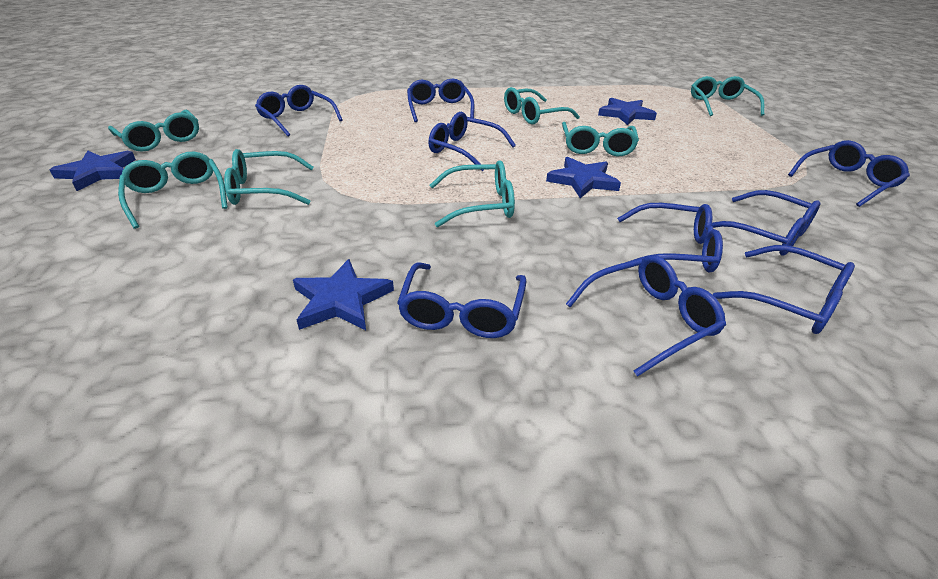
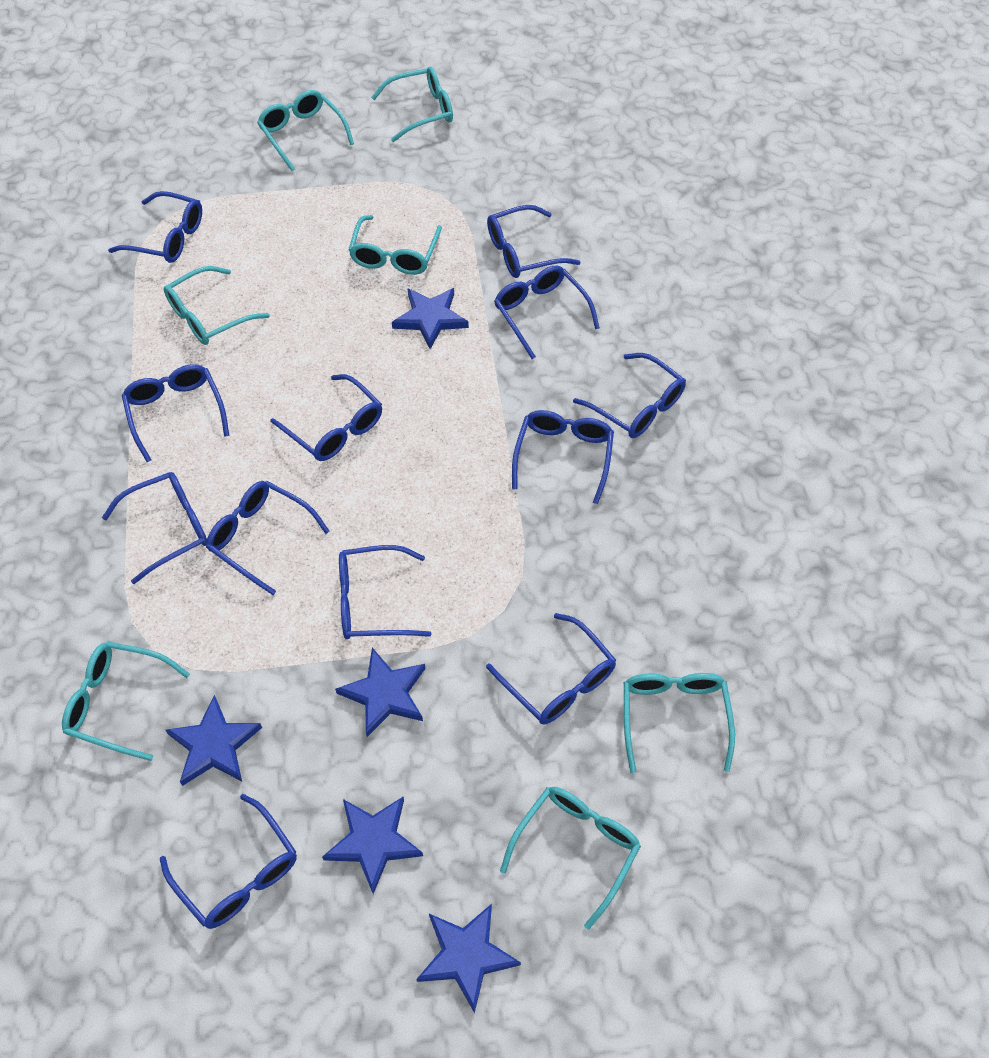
blue glasses: [255,85,342,136] [397,263,526,338] [407,79,474,122] [428,112,516,171] [566,255,726,377] [617,203,723,273] [712,190,821,256] [713,245,855,334] [788,140,910,207] = 9 -> [102,472,207,584] [108,191,202,263] [122,364,230,462] [160,794,297,929] [206,481,330,595] [271,374,382,461] [339,545,432,639] [486,613,616,724] [487,205,580,278] [494,266,600,359] [512,410,614,504] [573,353,686,438] = 12
blue star: [50,151,136,191] [293,259,394,330] [546,157,621,198] [598,98,657,125] = 4 -> [165,695,262,786] [322,797,423,894] [335,648,426,737] [392,288,469,349] [417,904,521,1013] = 5

